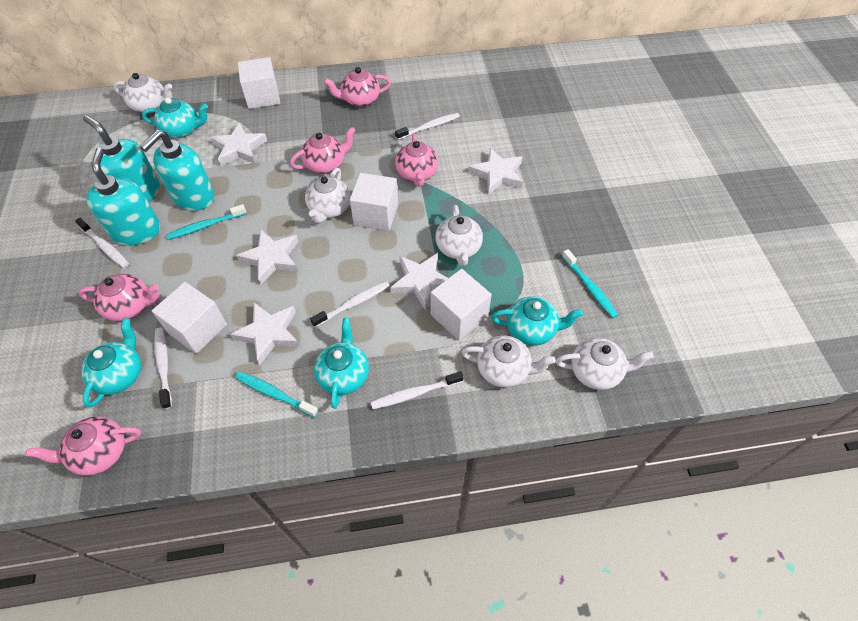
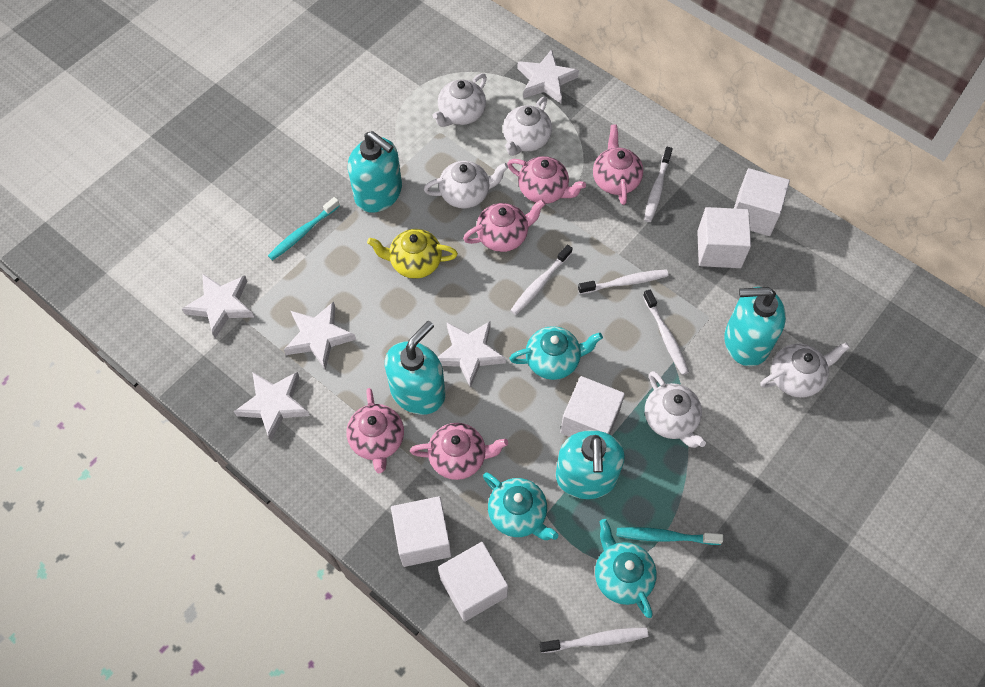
turquoise soap dispenser: [83,115,160,202] [86,147,160,246] [140,130,214,211] = 3 -> [348,131,402,213] [385,321,445,415] [556,430,625,499] [724,287,786,366] = 4
turquoise teapot: [81,318,141,407] [142,97,208,138] [314,318,369,409] [491,296,583,346] = 4 -> [483,473,559,540] [509,326,603,380] [595,519,657,618] = 3
turquoise toothbrush: [166,204,247,240] [235,371,318,417] [562,249,618,318] = 3 -> [268,197,340,261] [617,527,723,545] = 2
white cube: [152,282,227,354] [238,57,280,109] [350,173,398,231] [431,269,492,340] = 4 -> [391,496,452,567] [438,542,508,622] [560,376,625,437] [697,207,751,268] [734,168,790,236] = 5
yellow teapot: none = 0 -> [367,229,458,279] = 1

